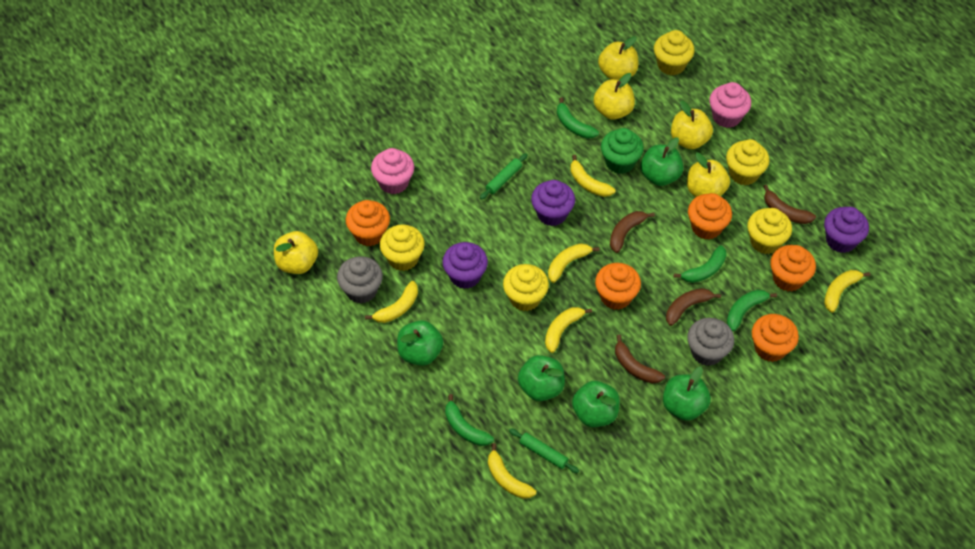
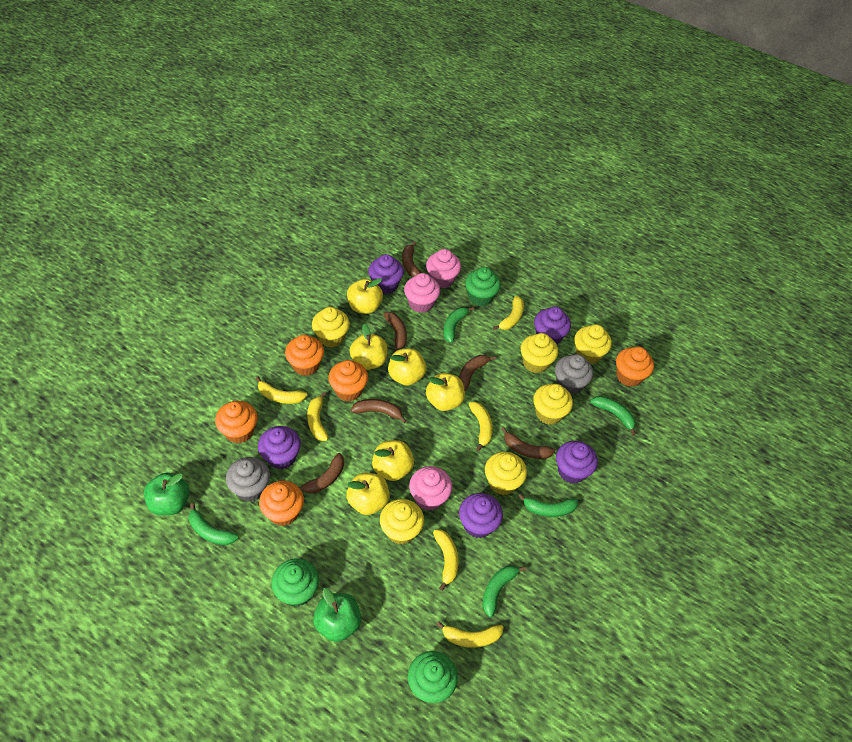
brown banana: [610,211,655,253] [615,335,665,384] [666,288,721,326] [763,185,816,224] = 4 -> [299,453,344,494] [351,399,406,423] [383,312,407,353] [402,241,421,277] [459,355,496,391] [501,427,555,459] = 6
green apple: [397,320,443,366] [518,355,565,401] [572,381,620,427] [641,138,684,186] [663,367,711,421] = 5 -> [144,473,190,516] [313,588,361,642] = 2
green banana: [445,394,494,446] [557,98,599,139] [674,245,726,283] [727,290,777,331] = 4 -> [189,503,238,545] [443,307,474,343] [482,565,526,617] [518,494,578,517] [590,396,636,436] = 5
green cupcake: [601,128,644,174] = 1 -> [271,558,319,607] [408,651,458,703] [465,267,501,306] = 3
green rolling pin: [480,153,528,200] [509,428,579,473] = 2 -> none = 0
pink cupcake: [371,148,414,194] [709,82,751,128] = 2 -> [404,273,440,313] [409,466,452,511] [426,249,461,288] = 3
purple cupcake: [442,242,488,289] [531,180,575,226] [824,207,869,253] = 3 -> [258,426,301,469] [368,254,404,294] [459,493,503,538] [534,307,571,344] [556,441,598,484] = 5
yellow apple: [274,231,318,274] [594,73,635,120] [598,36,639,80] [671,101,713,149] [687,153,730,197] = 5 -> [346,473,390,515] [347,278,383,314] [350,323,387,370] [372,440,414,481] [388,349,427,386] [426,373,465,411] = 6
yellow cupcake: [380,225,425,271] [503,264,549,311] [654,30,694,75] [726,139,769,185] [747,208,792,254] = 5 -> [312,307,350,348] [380,499,424,544] [485,452,527,495] [520,333,558,373] [533,384,573,425] [574,324,612,364] = 6

